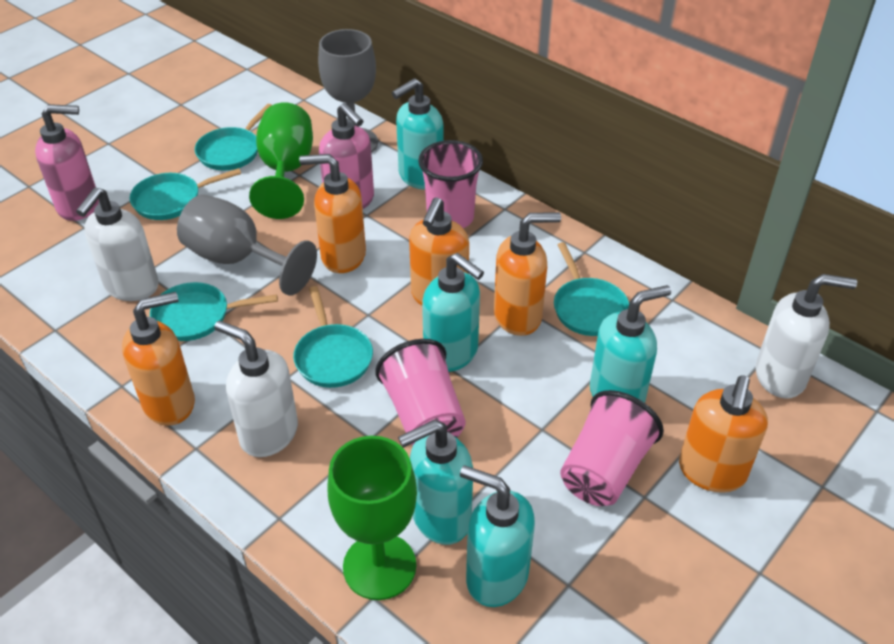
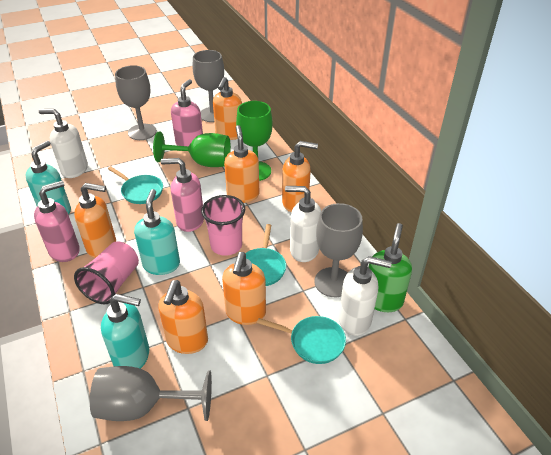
green soap dispenser: none = 0 -> [368,223,412,312] = 1
grey goblet: [177,194,317,296] [318,29,378,153] = 2 -> [90,366,212,421] [115,65,157,140] [192,50,224,122] [315,203,363,297] = 4
orange soap dispenser: [122,292,195,426] [299,154,366,273] [409,197,469,306] [494,212,561,336] [679,375,768,493] = 5 -> [74,183,116,258] [158,280,208,354] [213,77,242,140] [222,252,266,325] [224,125,259,203] [282,141,318,212] = 6
pink cup: [375,339,466,445] [418,140,483,228] [560,390,664,506] = 3 -> [74,241,139,304] [201,195,245,256] = 2
pink soap dispenser: [35,104,99,221] [319,103,374,209] = 2 -> [34,181,80,262] [161,158,204,232] [171,79,203,146] = 3
turquoise pan: [130,168,241,220] [150,282,278,341] [195,104,272,171] [293,286,373,388] [554,242,629,336] = 5 -> [108,166,163,204] [245,224,286,286] [257,316,346,364] = 3
turquoise soap dispenser: [392,78,443,190] [398,420,473,545] [422,253,484,372] [460,465,535,607] [590,285,671,403] = 5 -> [25,141,71,215] [101,294,149,369] [134,189,180,275] = 3

